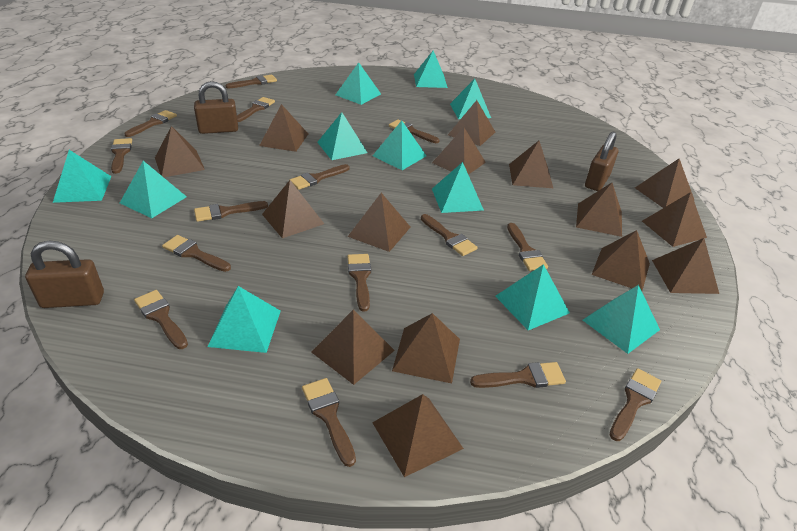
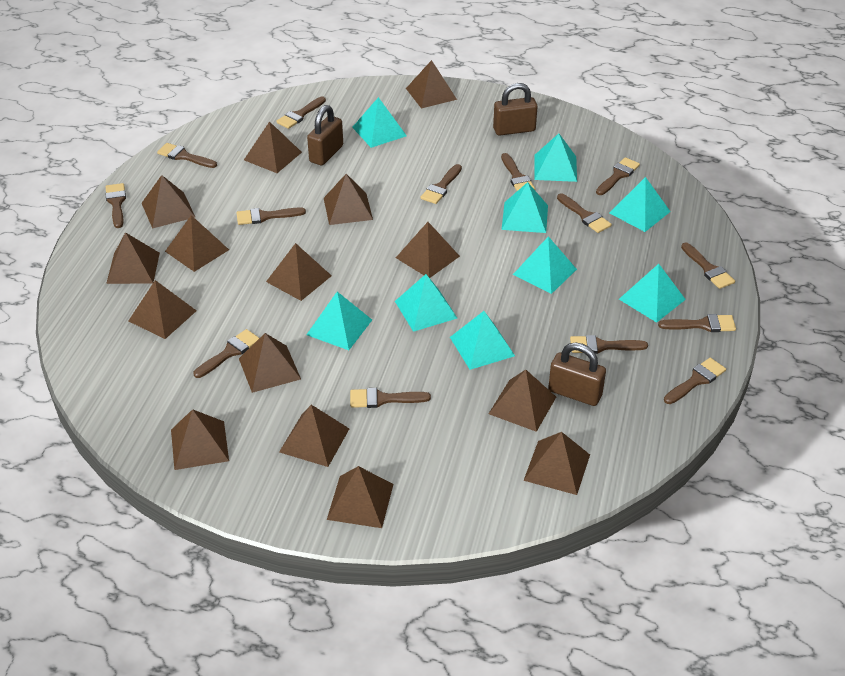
brown brush: [111,138,132,174] [124,110,177,137] [134,290,188,349] [162,235,231,272] [194,201,268,222] [225,75,277,88] [237,97,275,122] [290,164,349,190] [302,378,356,467] [347,254,371,312] [389,119,439,143] [421,214,477,256] [470,362,566,388] [507,223,548,271] [610,368,661,441] = 15 -> [106,183,126,228] [157,143,217,168] [194,329,259,378] [236,207,306,225] [276,96,326,129] [350,388,431,408] [420,164,462,204] [501,153,536,191] [557,194,612,233] [570,335,648,354] [596,157,640,195] [658,314,736,332] [664,358,726,404] [681,242,735,289] = 14
turquoise pyramid: [53,150,112,203] [120,161,187,218] [208,286,281,353] [317,112,367,160] [335,62,381,105] [372,121,426,170] [414,51,448,88] [432,162,484,213] [450,79,491,119] [495,264,570,330] [583,285,660,354] = 11 -> [306,292,372,350] [352,97,407,148] [395,274,457,332] [450,311,515,370] [502,182,548,233] [513,236,577,294] [534,133,577,182] [610,177,671,232] [619,264,686,323] = 9

